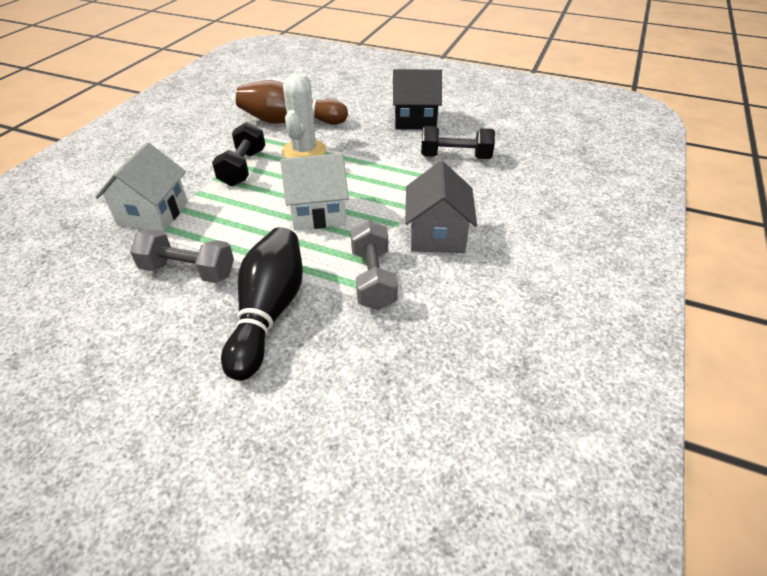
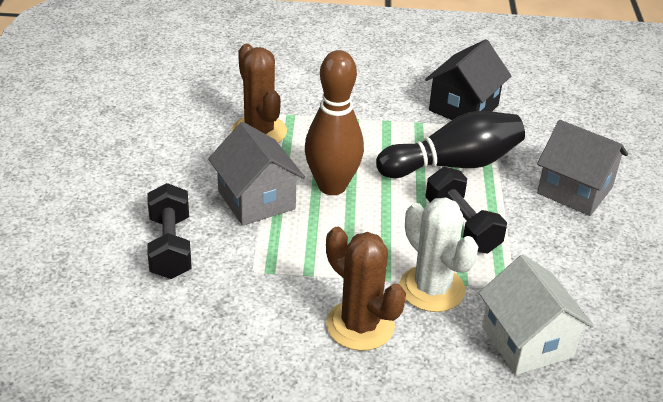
brown cactus: none = 0 -> [232,44,287,143] [326,227,406,351] = 2
grey dumbbell: [130,229,234,283] [351,220,398,310] = 2 -> none = 0
grey house: [405,161,477,253] = 1 -> [208,122,305,226] [537,120,628,216] = 2
white house: [95,142,188,231] [280,153,349,230] = 2 -> [479,255,594,375] = 1

